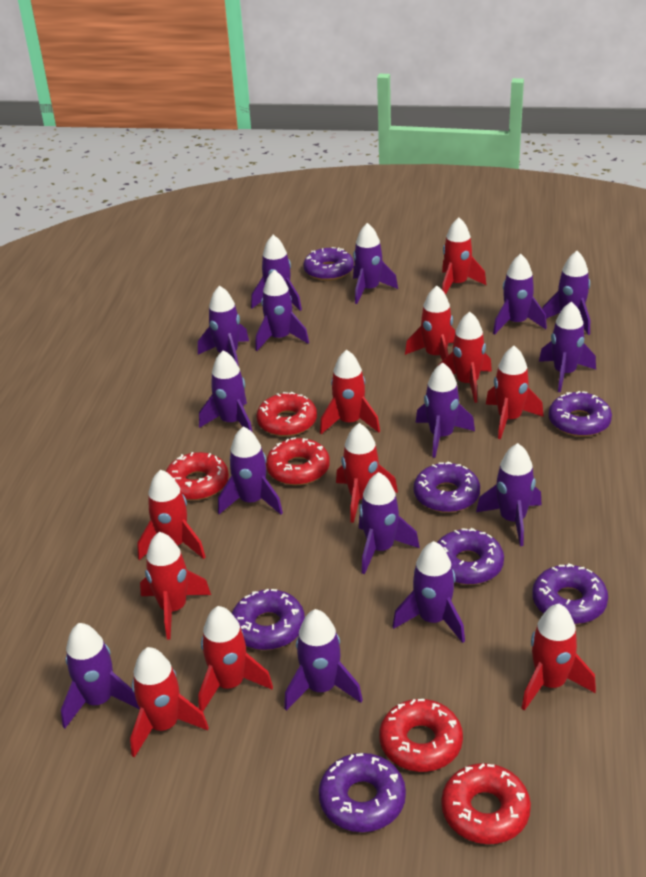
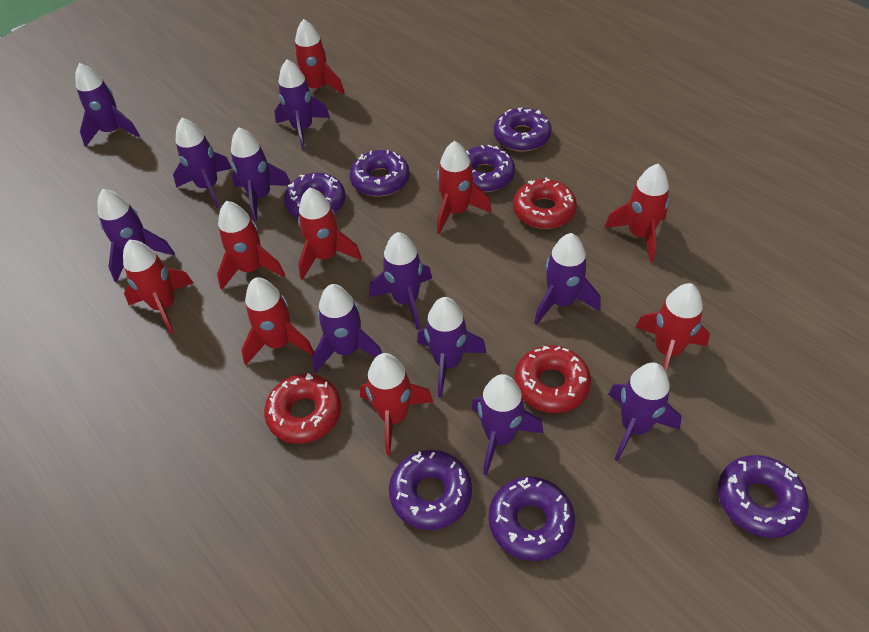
purple rocket: [61,623,140,728] [198,285,249,367] [199,350,252,431] [218,426,283,515] [251,235,302,311] [255,270,309,351] [284,609,363,711] [353,223,398,304] [359,472,420,574] [392,541,465,643] [416,362,475,458] [476,443,542,546] [493,254,547,335] [539,301,596,392] [542,251,590,335] = 15 -> [75,63,140,147] [97,189,175,282] [173,118,232,208] [231,127,291,221] [274,59,330,150] [312,284,382,373] [369,232,432,329] [417,297,487,398] [471,374,543,476] [534,233,601,325] [608,363,682,461] = 11
red donut: [166,452,229,500] [257,392,317,437] [266,437,330,485] [379,699,463,772] [441,763,531,844] = 5 -> [264,373,341,444] [513,178,577,229] [514,345,591,413] = 3
red rocket: [130,647,209,758] [137,469,206,560] [140,532,211,640] [198,606,273,712] [320,350,380,434] [336,423,398,523] [405,286,455,361] [439,312,492,403] [442,217,486,295] [486,346,544,439] [521,604,596,711] = 11 -> [123,240,193,334] [217,201,285,290] [241,277,314,365] [295,19,345,95] [298,187,362,280] [360,353,433,455] [437,141,491,234] [604,164,670,262] [636,283,710,371] = 9

